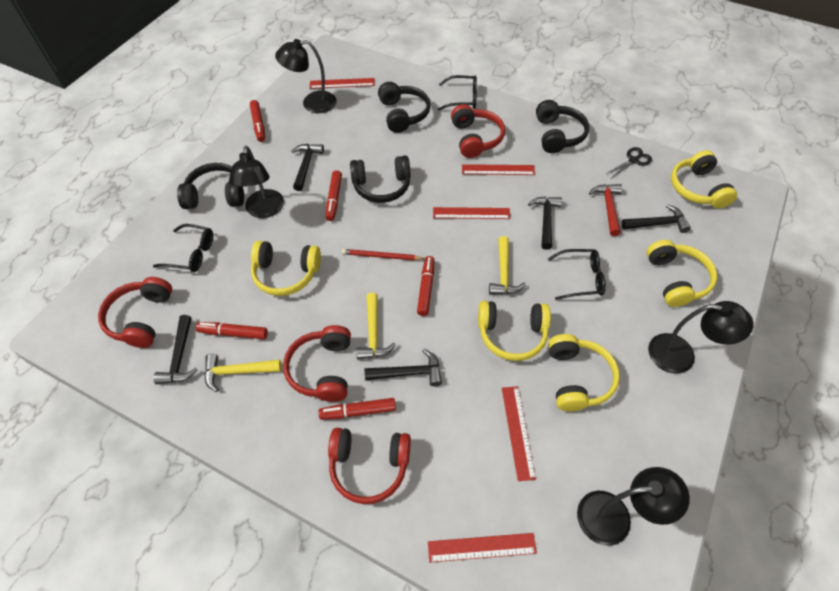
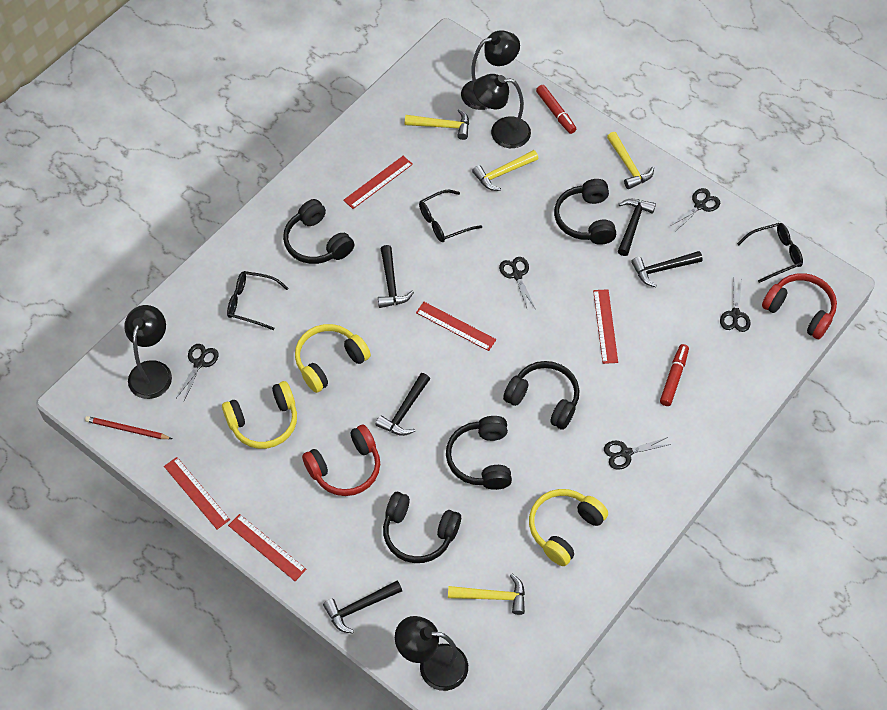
black headphones: [177,163,244,209] [350,156,411,203] [378,82,431,133] [536,100,589,153] = 4 -> [283,199,354,264] [383,492,461,563] [446,416,512,490] [503,361,580,430] [554,179,616,245] = 5
black scissors: [606,147,652,178] = 1 -> [176,344,218,401] [499,257,535,310] [604,437,671,470] [669,188,720,232] [720,279,751,332] = 5
red hammer: [589,184,622,236] = 1 -> none = 0
red headphones: [98,277,172,348] [283,325,351,402] [328,428,411,504] [451,104,505,158] = 4 -> [302,425,380,496] [762,273,837,339] = 2
red marker: [196,322,268,339] [250,100,265,142] [319,398,396,420] [325,170,342,221] [417,256,434,316] = 5 -> [536,85,576,134] [660,344,689,406] = 2
yellow hammer: [204,354,281,392] [357,293,396,360] [489,236,526,294] = 3 -> [405,109,469,140] [448,574,525,615] [472,150,539,191] [607,132,654,189] = 4
yellow headphones: [251,241,321,296] [478,301,551,361] [548,334,620,411] [647,240,717,307] [671,150,737,208] = 5 -> [222,381,297,449] [295,324,371,393] [529,489,608,566] = 3

